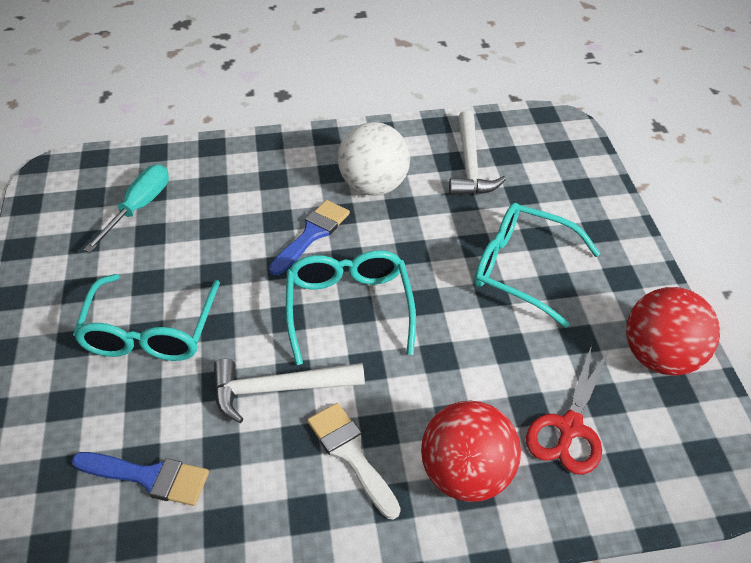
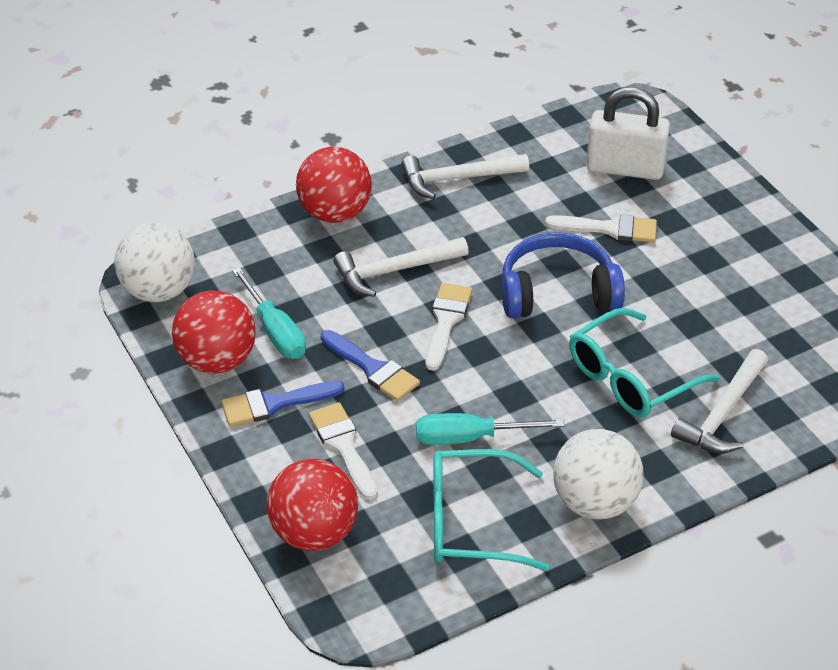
blue headphones: none = 0 -> [502,232,625,318] = 1
red ball: [421,401,521,502] [626,287,720,376] = 2 -> [172,290,256,374] [267,459,358,551] [296,147,372,223] = 3
red scissors: [526,345,609,475] = 1 -> none = 0
turquoise glasses: [73,274,220,361] [286,250,416,365] [474,203,601,328] = 3 -> [434,449,549,571] [569,308,720,418] = 2
turquoise screwdriver: [84,164,169,253] = 1 -> [232,267,306,359] [416,413,564,445] = 2
white ball: [338,122,410,196] = 1 -> [114,223,195,302] [553,429,644,520] = 2
white brush: [307,403,401,519] = 1 -> [309,402,378,500] [425,283,472,371] [545,214,657,242] = 3
white hammer: [214,358,365,423] [449,111,506,195] = 2 -> [333,237,469,297] [401,154,529,199] [671,349,768,454] = 3
white padlock: none = 0 -> [586,87,670,180] = 1

